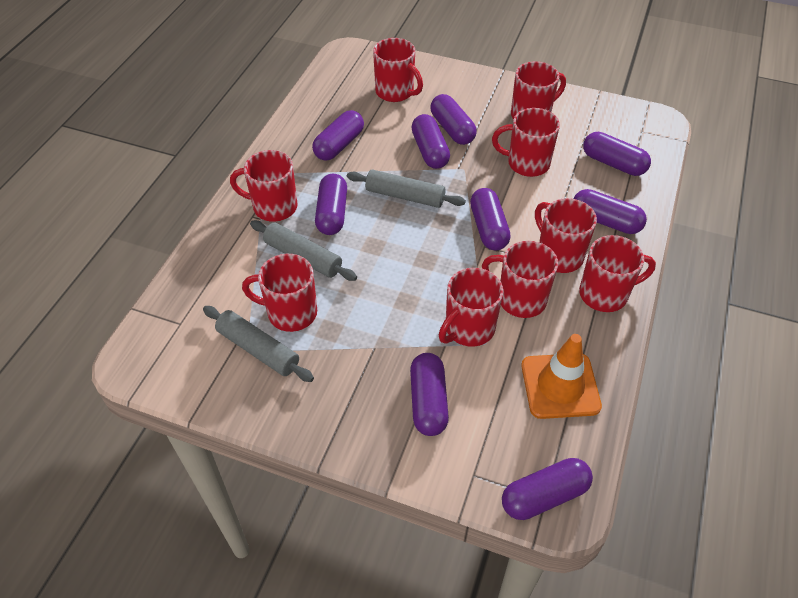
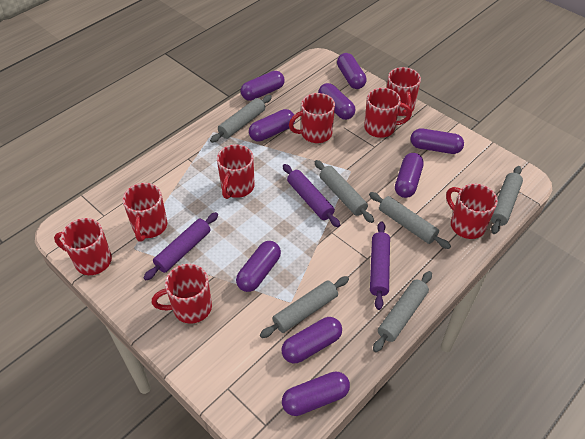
grey rolling pin: [203,306,314,382] [250,220,357,281] [347,169,466,208] = 3 -> [210,95,272,143] [260,276,349,338] [315,160,374,223] [369,192,451,249] [373,271,432,352] [491,166,523,234] = 6
orange traffic cone: [521,334,602,419] = 1 -> none = 0
purple rolling pin: none = 0 -> [143,212,218,280] [283,164,340,227] [370,221,390,310] = 3
red mug: [230,150,298,222] [242,254,317,332] [373,38,423,102] [439,268,503,347] [482,241,558,318] [492,108,560,177] [511,61,566,119] [535,198,597,273] [579,235,656,312] = 9 -> [54,218,112,275] [122,183,168,242] [152,264,212,324] [217,144,255,199] [289,93,335,143] [364,88,412,138] [387,67,421,116] [446,184,498,239] = 8

